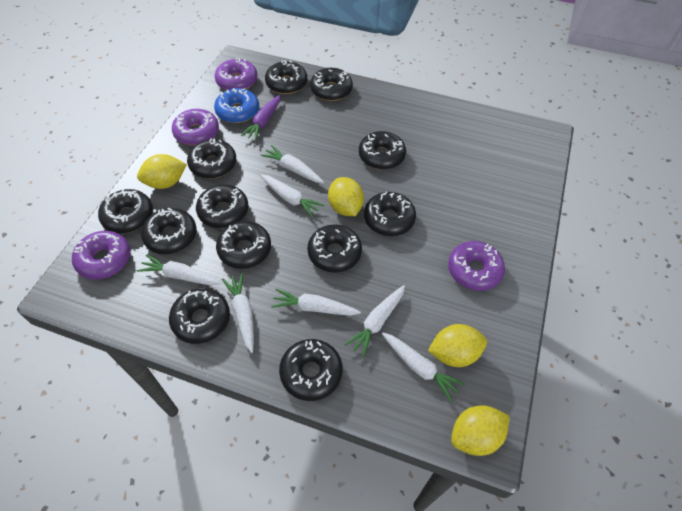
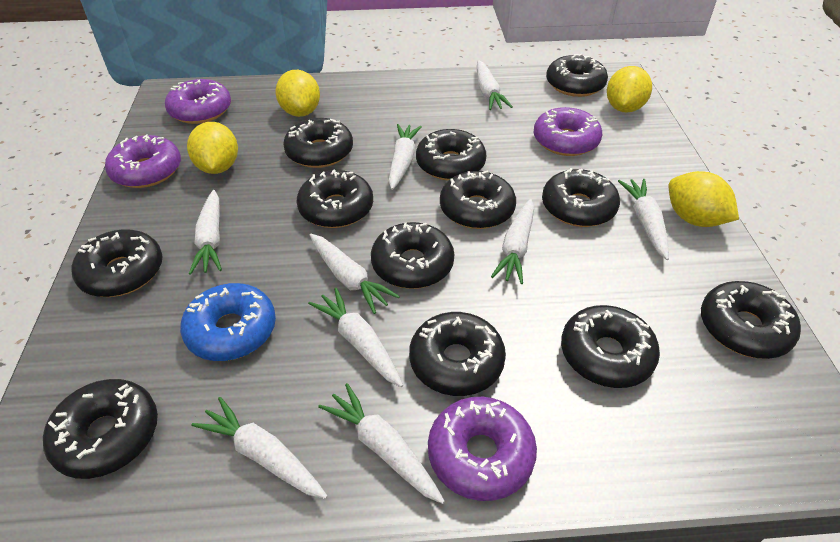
purple carrot: [241,95,281,141] = 1 -> none = 0
white carrot: [137,254,221,286] [222,273,254,353] [260,174,324,218] [261,145,324,183] [271,289,361,316] [345,285,405,357] [382,332,465,402] = 7 -> [189,190,222,275] [191,397,328,499] [308,288,403,387] [310,234,400,314] [318,383,445,504] [389,124,422,190] [477,60,513,110] [491,199,534,284] [618,179,669,260] = 9

